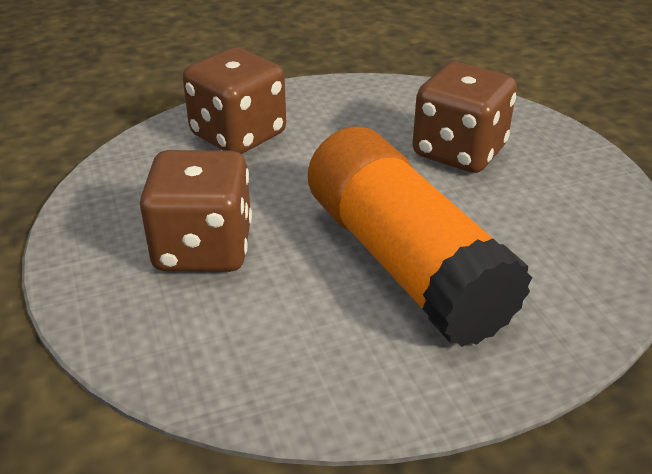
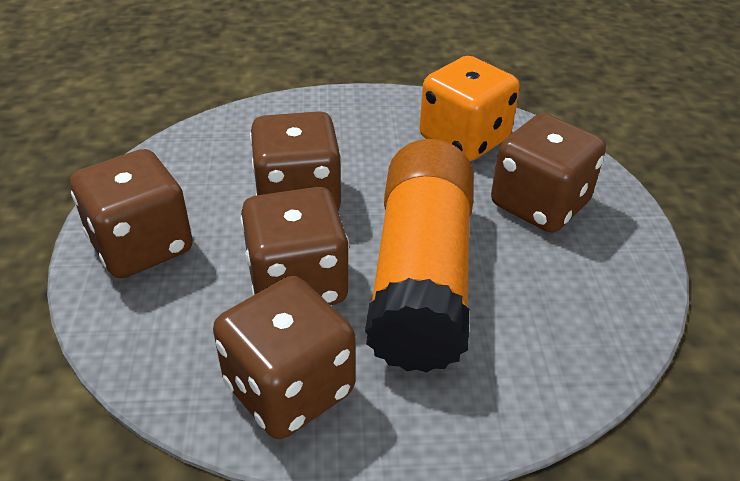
brown dice: [140,150,252,272] [183,47,286,154] [413,62,517,173] = 3 -> [70,149,193,278] [213,276,355,439] [240,187,349,305] [250,111,342,211] [491,113,606,233] = 5
orange dice: none = 0 -> [420,56,520,161] = 1

